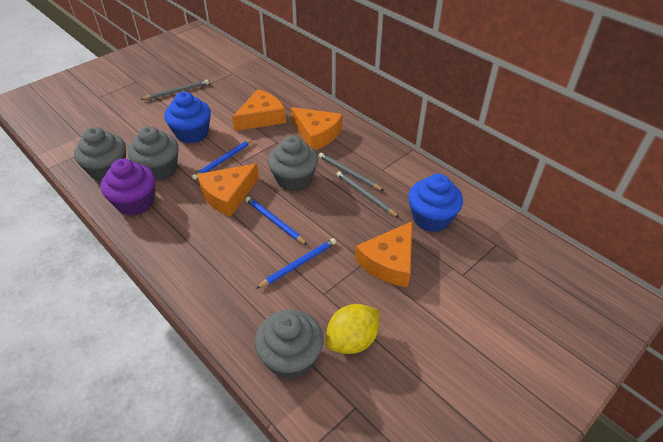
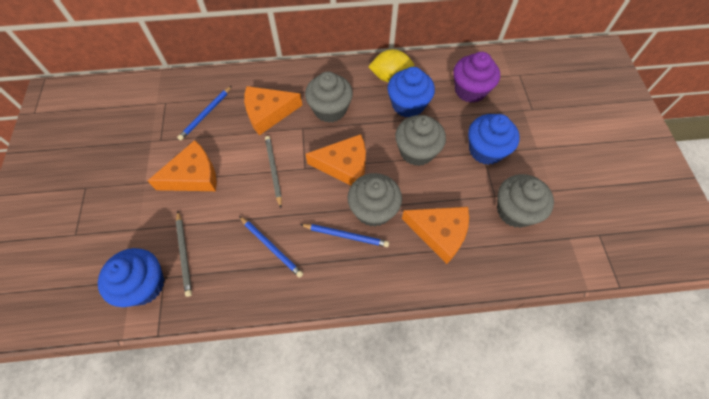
blue cupcake: [164,92,211,143] [408,174,463,232] = 2 -> [98,248,164,307] [387,67,435,117] [468,114,520,165] = 3
grey pencil: [140,80,209,100] [319,153,384,191] [336,171,399,217] = 3 -> [176,211,192,297] [265,136,282,208] = 2

